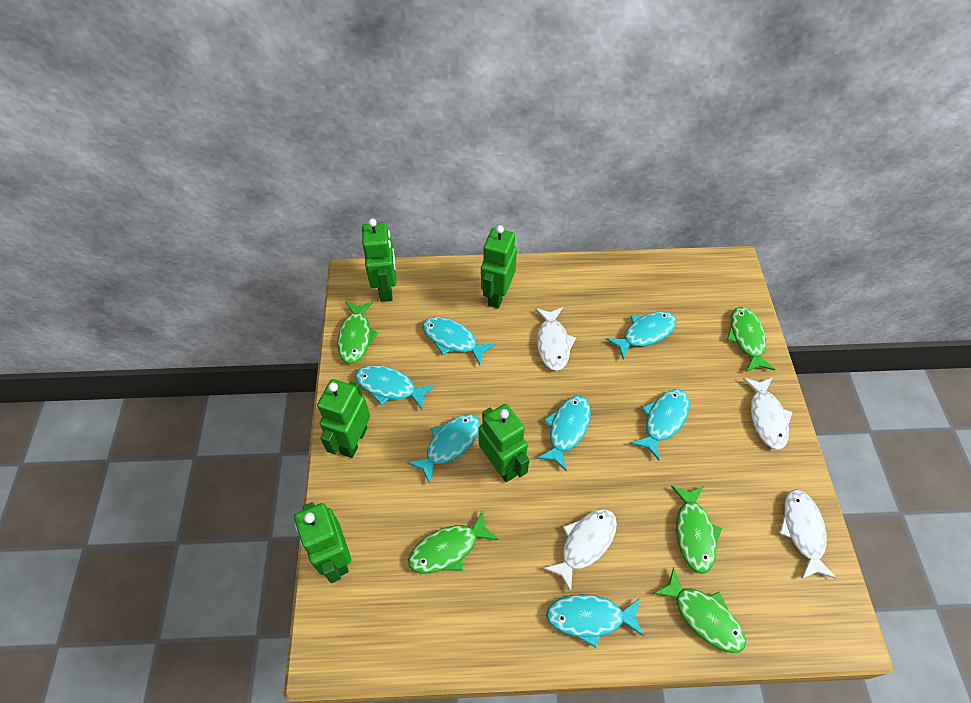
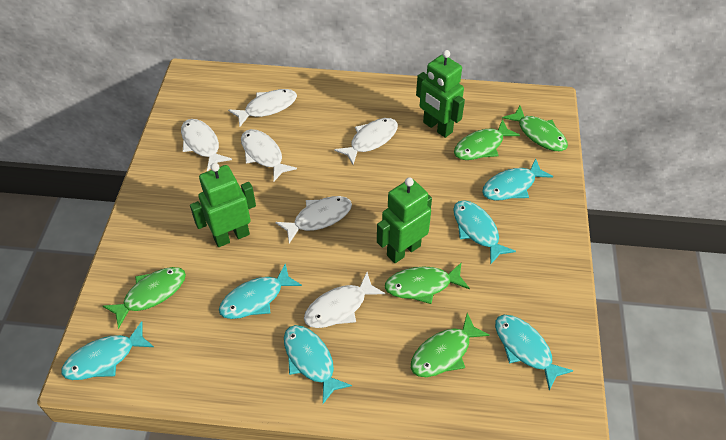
green robot: [294,502,351,583] [317,379,370,458] [362,219,396,302] [479,404,529,482] [481,225,517,309] = 5 -> [190,163,256,247] [377,177,432,263] [416,50,465,138] = 3
turquoise fish: [355,365,434,410] [407,414,480,484] [422,317,495,365] [537,396,591,471] [546,594,644,648] [606,311,676,360] [631,389,689,460] = 7 -> [61,321,154,380] [219,263,302,319] [284,325,352,404] [453,200,516,264] [482,158,553,200] [495,315,574,390] = 6
white fish: [535,307,576,371] [543,509,617,592] [743,377,792,450] [779,489,837,579] = 4 -> [181,119,232,171] [228,89,297,127] [241,129,297,181] [275,196,352,244] [304,272,385,328] [334,118,398,165] = 6

